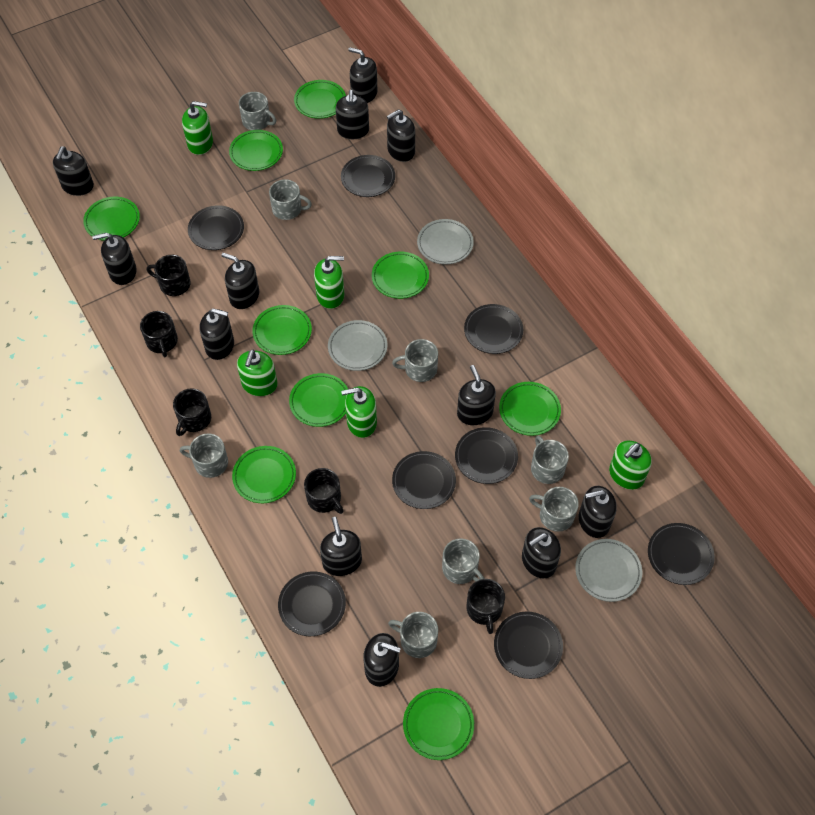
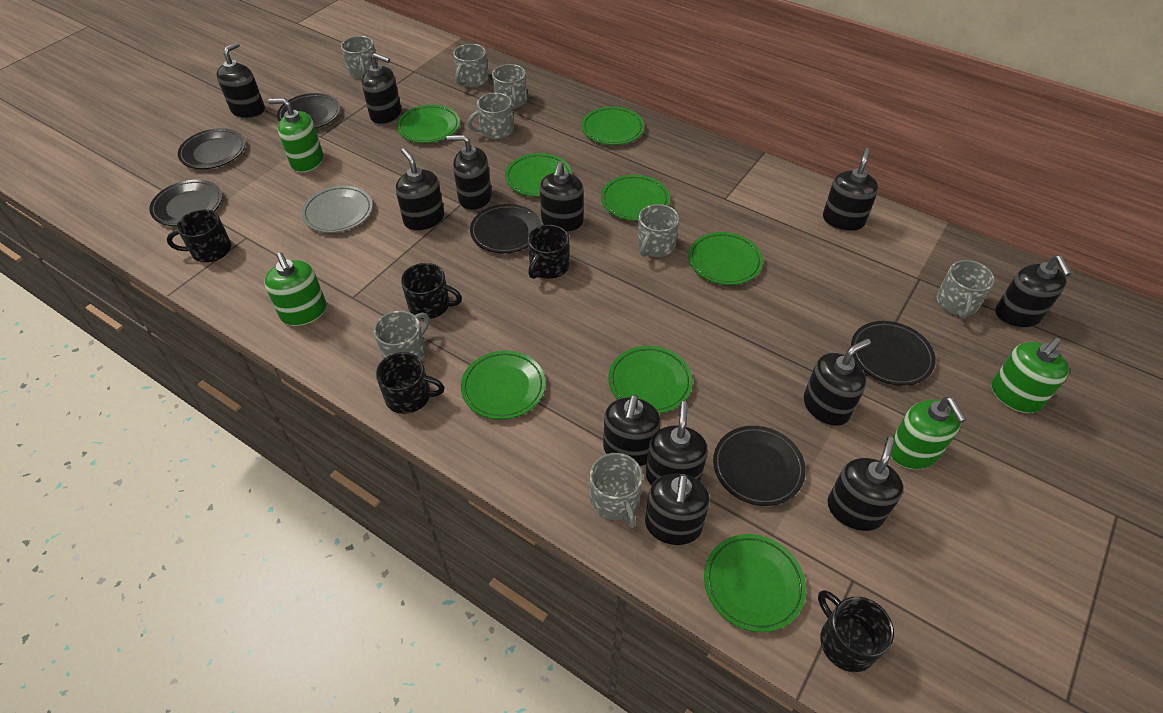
black plate: [188,205,244,250] [278,572,346,636] [341,155,395,197] [392,451,456,509] [455,427,518,484] [464,304,523,354] [494,612,563,679] [648,523,715,585] = 8 -> [149,180,222,226] [178,128,245,169] [277,93,340,129] [470,204,541,253] [713,426,806,506] [851,321,936,386] = 6
green plate: [83,197,140,241] [229,130,283,171] [232,446,296,503] [252,305,312,355] [289,373,348,427] [294,80,346,119] [372,252,429,299] [403,688,474,760] [499,382,561,436] = 9 -> [397,105,460,143] [461,350,545,419] [505,153,572,197] [581,107,644,145] [601,175,670,221] [608,346,693,414] [688,232,763,285] [704,534,806,632] = 8
green soap dispenser: [182,101,213,155] [237,350,278,396] [314,256,344,309] [341,386,377,438] [609,441,652,490] = 5 -> [264,252,327,326] [268,98,323,172] [891,397,966,469] [992,338,1069,413] = 4
grey plate: [328,320,387,371] [417,219,474,265] [575,539,642,602] = 3 -> [301,185,373,233] = 1

